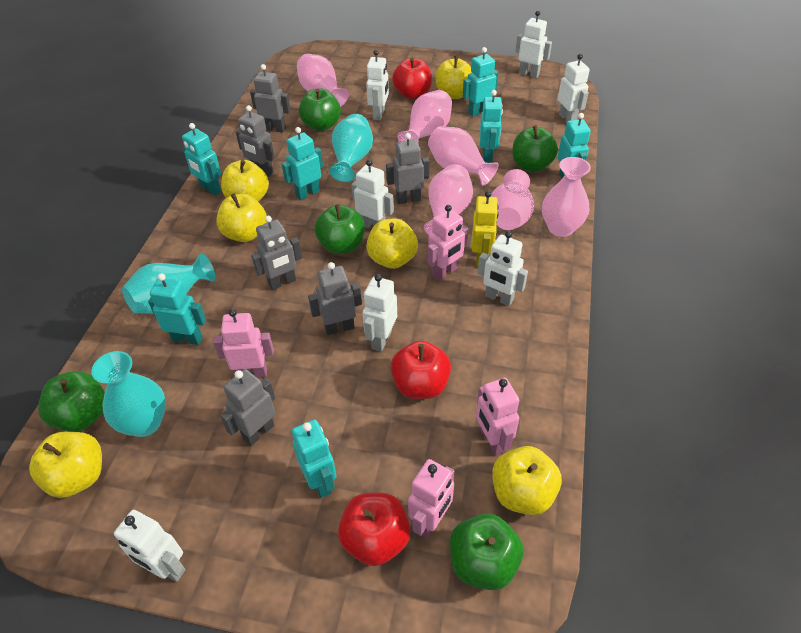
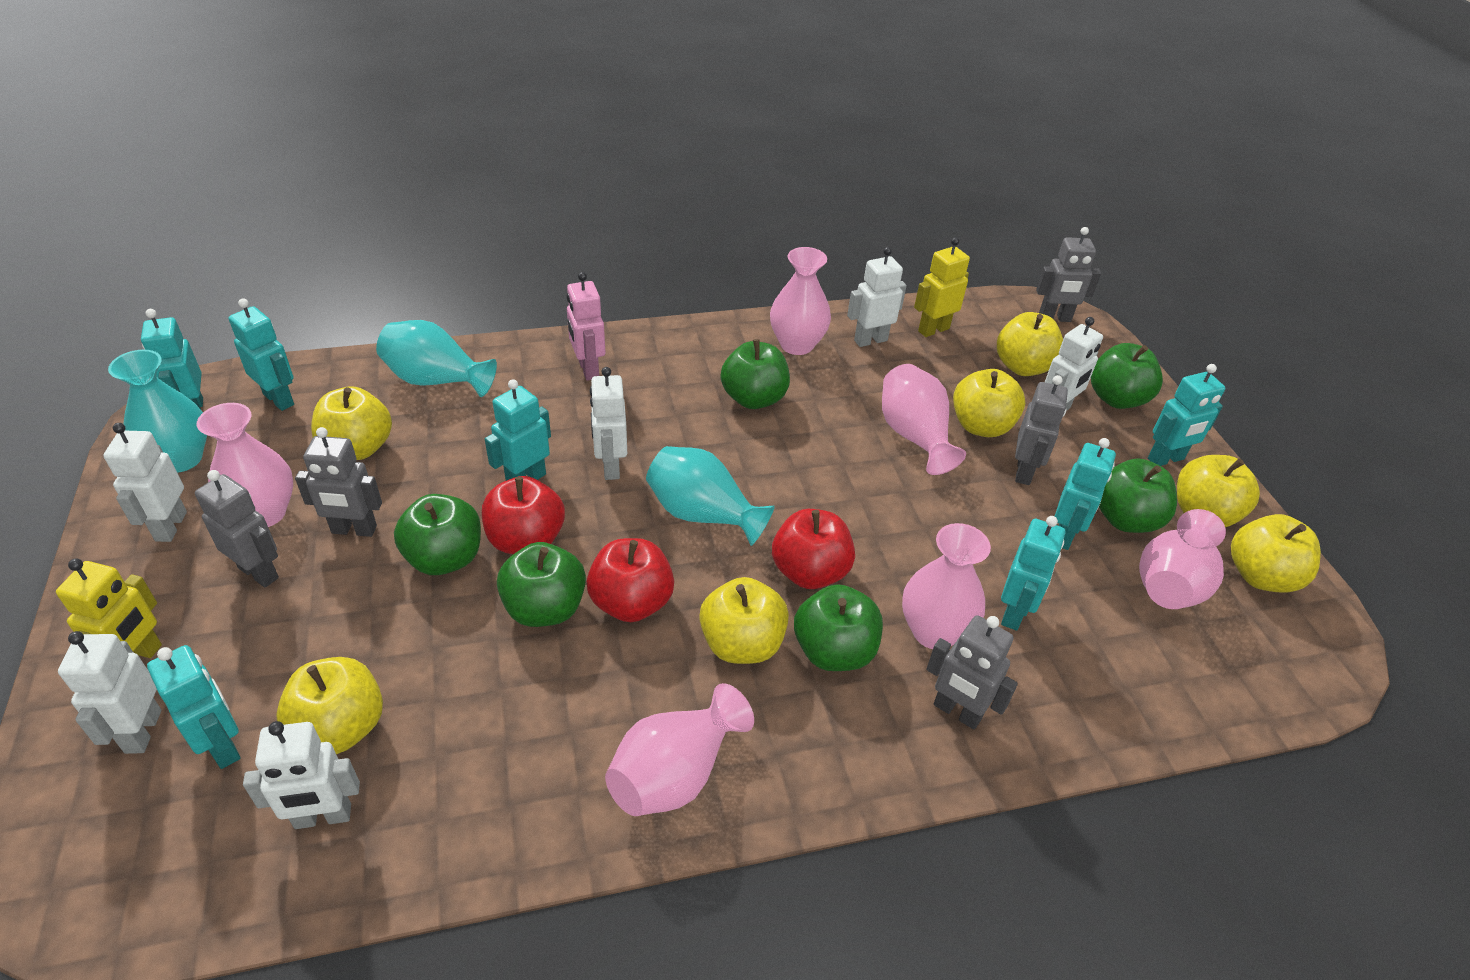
green apple: [38,371,105,432] [299,89,341,131] [315,204,365,254] [450,513,523,590] [512,125,558,172] = 5 -> [394,494,481,575] [497,542,586,627] [721,339,790,409] [794,584,883,671] [1091,343,1163,409] [1099,458,1177,533] = 6
grey robot: [220,369,275,446] [236,105,275,177] [250,64,291,133] [251,216,302,290] [308,262,362,335] [386,133,430,204] = 6 -> [195,470,279,587] [295,427,382,537] [927,615,1018,729] [1015,375,1068,485] [1036,227,1101,322] = 5
pink robot: [213,309,274,378] [408,459,454,538] [428,205,468,280] [476,378,519,456] = 4 -> [566,272,605,381] = 1
white robot: [114,510,186,582] [351,160,394,228] [363,274,397,352] [366,50,389,121] [478,231,528,306] [515,11,552,78] [558,54,590,123] = 7 -> [58,631,161,754] [103,423,187,542] [243,721,360,829] [590,367,627,480] [847,247,907,347] [1045,317,1103,411] = 6
yellow apple: [29,432,102,498] [216,193,267,242] [221,160,269,202] [366,219,418,269] [436,56,472,99] [493,446,562,515] = 6 -> [276,657,383,754] [311,387,392,460] [699,577,789,664] [953,369,1025,437] [997,312,1063,376] [1177,455,1260,527] [1231,514,1321,593] = 7
yellow robot: [472,191,499,267] = 1 -> [56,558,162,658] [914,237,970,337] = 2

